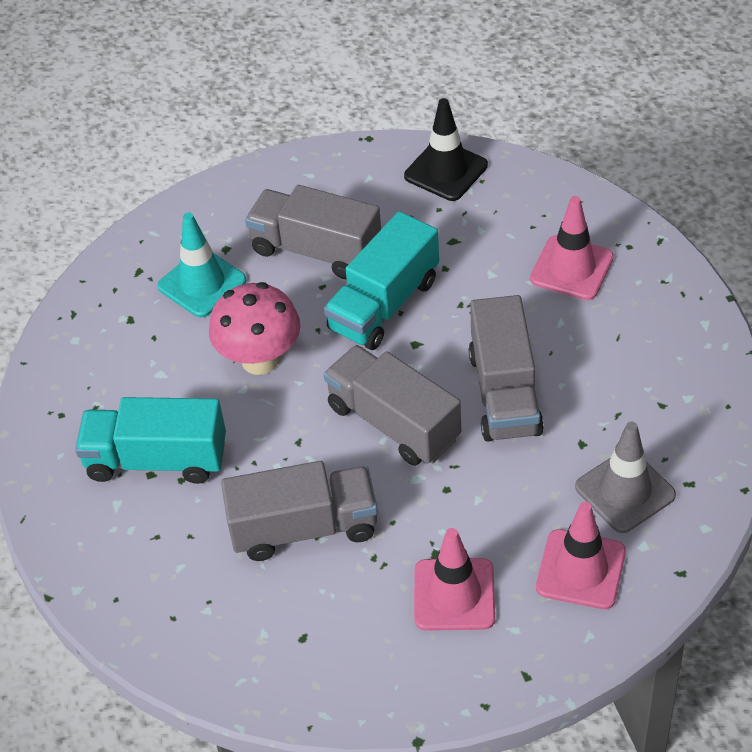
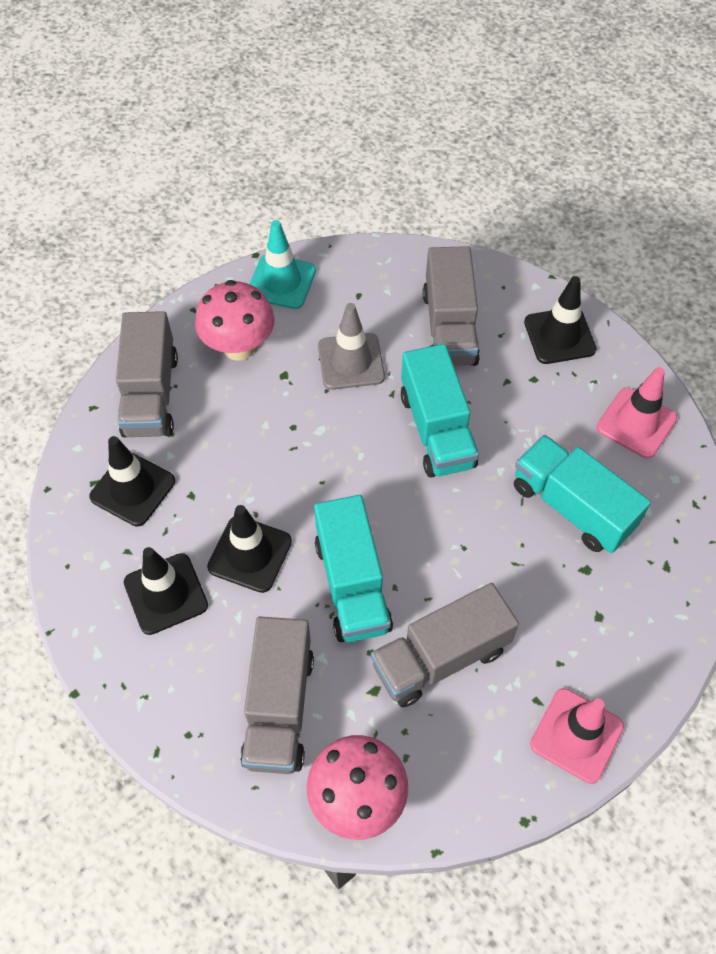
black traffic cone: [404,98,488,201] = 1 -> [89,436,175,526] [124,547,208,635] [207,505,292,593] [524,276,596,364] = 4
pink mushroom: [209,282,300,375] = 1 -> [195,280,275,361] [307,735,408,840] = 2
pink traffic cone: [414,528,495,631] [530,196,614,300] [536,502,626,609] = 3 -> [530,688,624,784] [596,367,677,459] = 2
turquoise truck: [75,397,226,484] [324,211,439,350] = 2 -> [314,495,393,642] [401,344,479,478] [514,435,651,553] = 3

